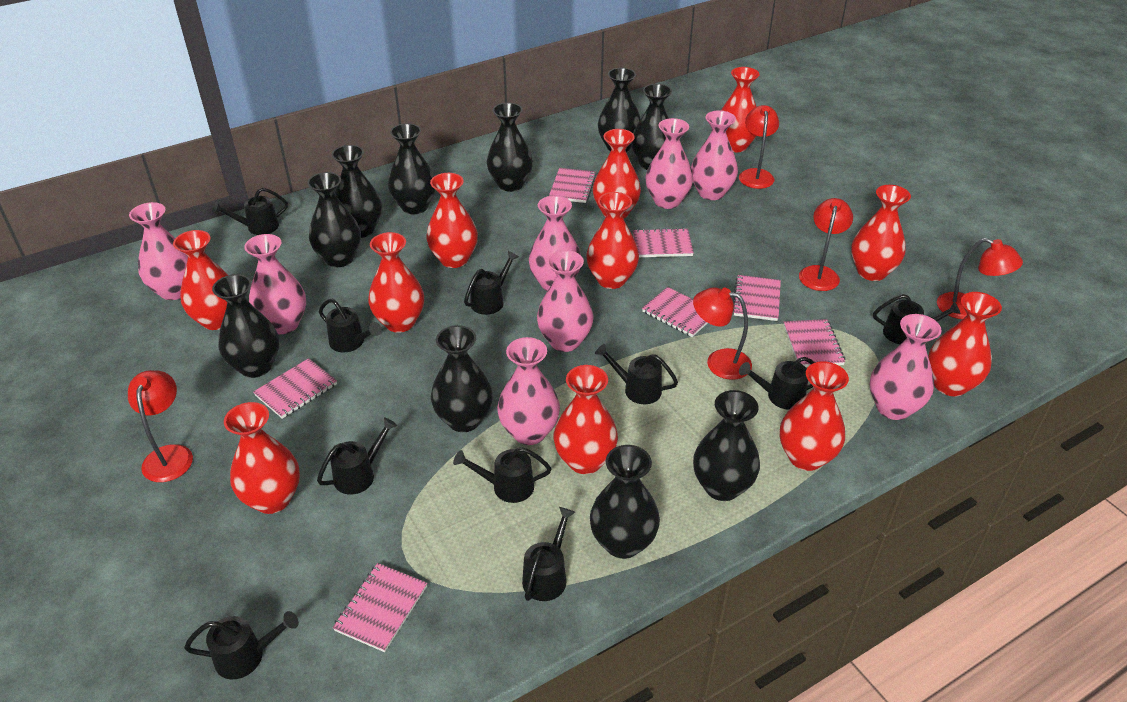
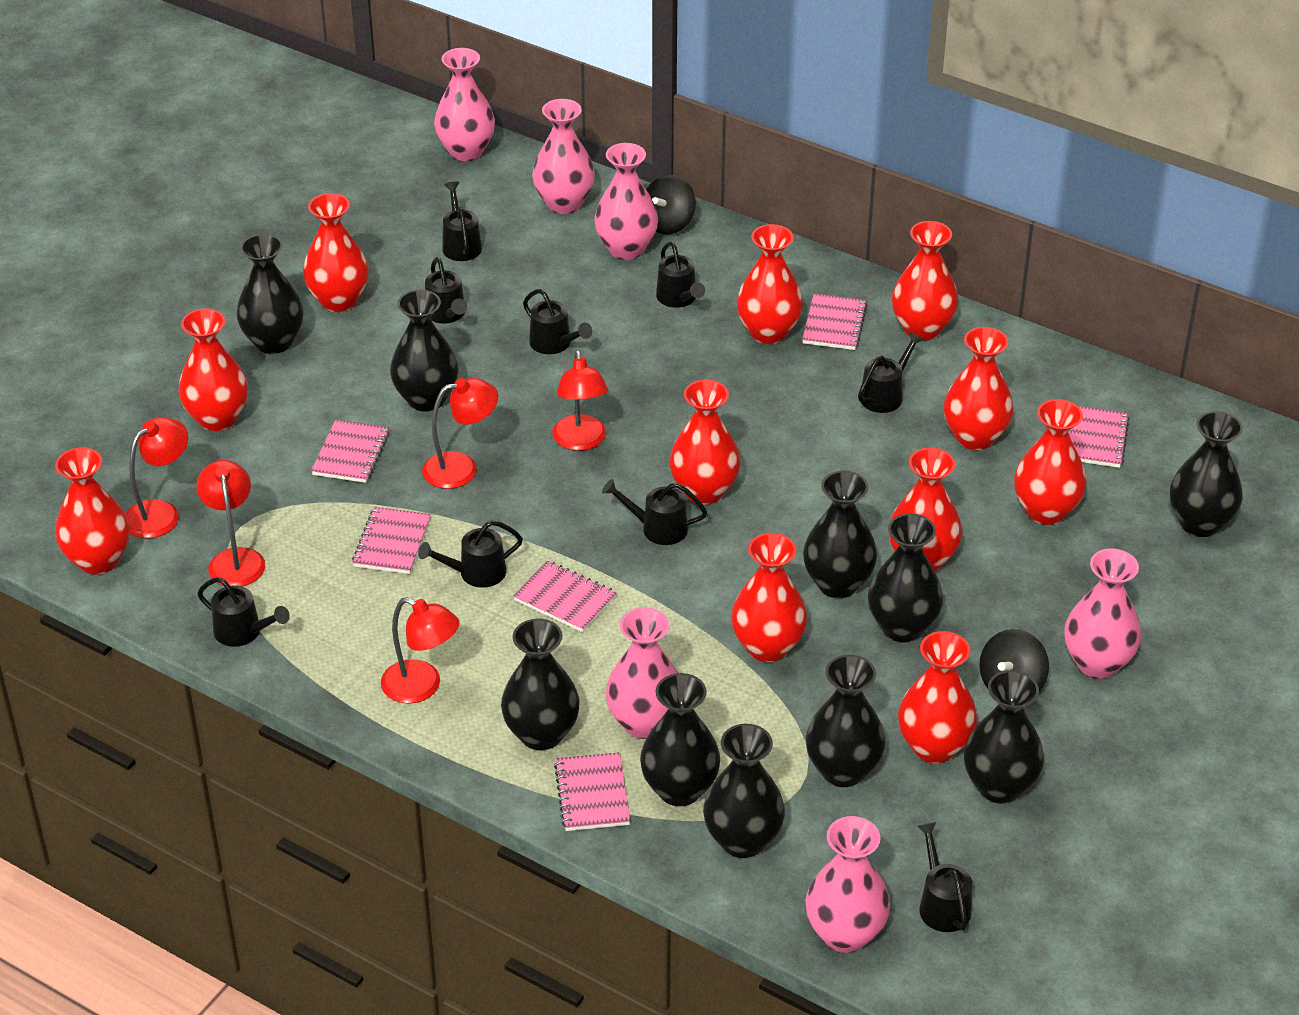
black spinning top: none = 0 -> [646,175,696,234] [979,629,1049,691] = 2
black watering can: [184,611,299,680] [212,187,288,235] [317,417,397,494] [319,299,381,352] [453,447,551,503] [464,251,519,315] [522,507,575,601] [595,344,678,404] [739,357,815,410] [873,294,960,344] = 10 -> [197,577,290,647] [418,520,523,588] [425,257,467,324] [442,181,482,261] [523,289,592,354] [602,479,707,545] [656,242,705,308] [858,332,924,413] [917,822,972,932] = 9
pink notebook: [253,358,337,419] [333,563,427,652] [549,168,596,203] [633,228,694,257] [642,287,707,337] [733,275,781,321] [784,319,845,367] = 7 -> [311,419,390,483] [352,507,431,574] [513,561,616,632] [554,752,630,831] [802,293,868,350] [1068,406,1130,468] = 6
pink vase: [129,202,188,300] [244,234,306,334] [497,337,560,445] [529,195,581,291] [537,250,594,352] [646,118,693,209] [691,110,738,200] [870,314,942,420] = 8 -> [434,48,495,161] [532,99,595,214] [595,143,658,260] [606,607,678,739] [805,816,890,953] [1064,549,1141,678] = 6

